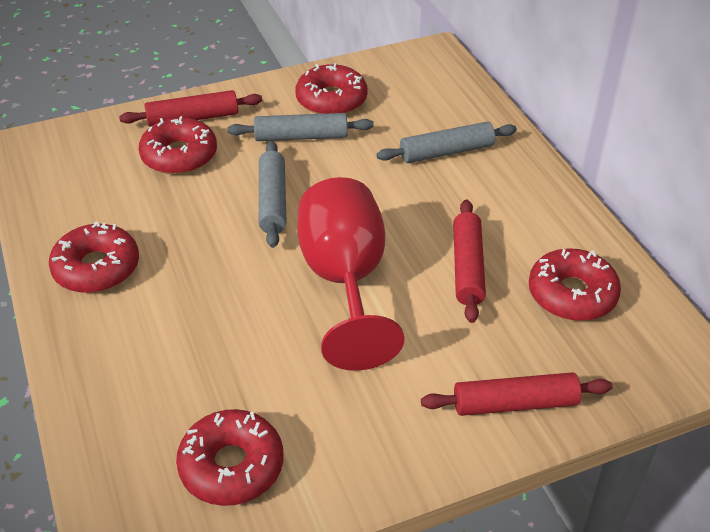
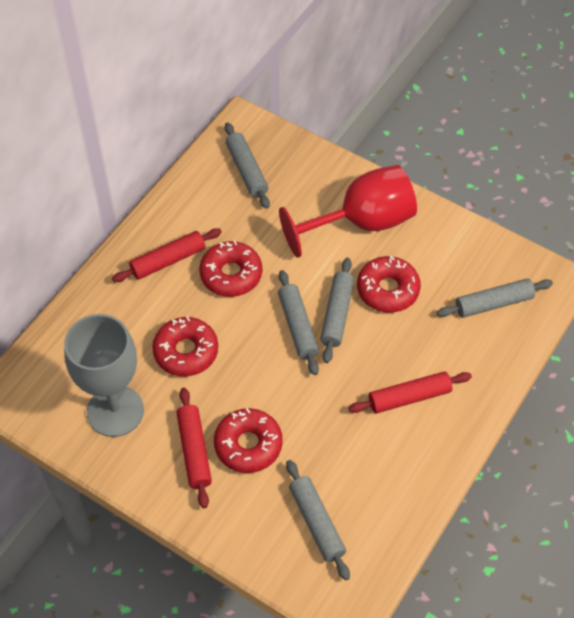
grey goblet: none = 0 -> [64,314,144,437] = 1
grey rolling pin: [227,113,374,141] [259,141,287,248] [376,121,517,163] = 3 -> [225,123,270,209] [278,270,319,375] [286,460,350,580] [320,258,354,363] [437,279,553,318] = 5
red donut: [49,221,139,293] [139,116,217,175] [176,409,283,506] [296,63,368,114] [529,248,621,321] = 5 -> [152,316,218,376] [199,241,262,297] [214,408,283,473] [357,256,421,313] = 4

